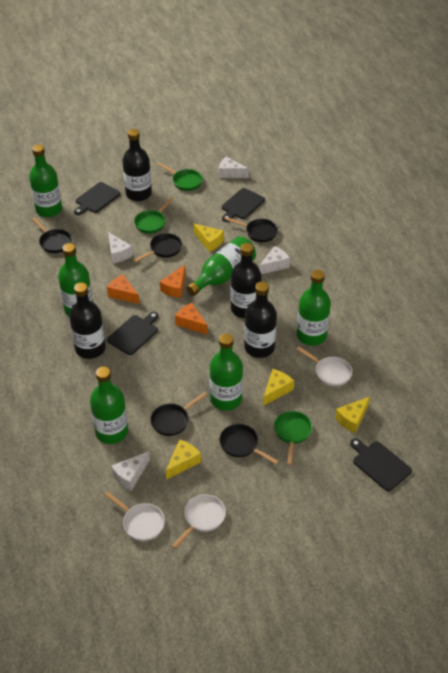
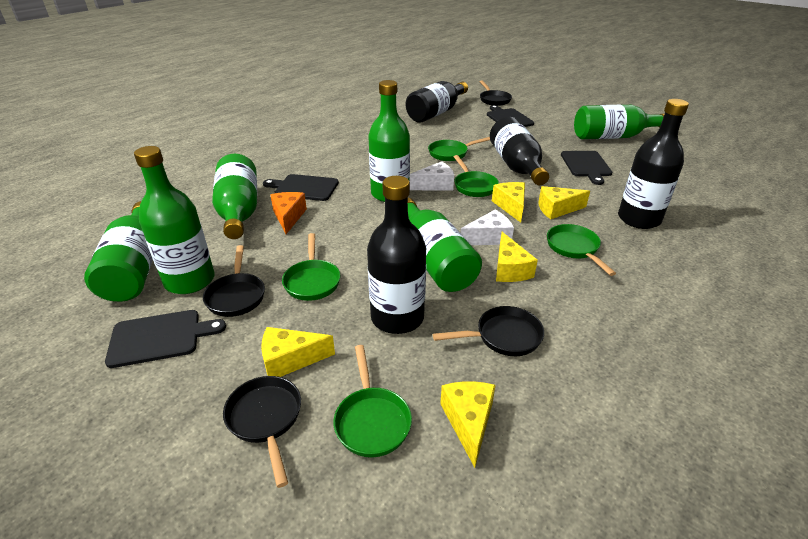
black pan: [32,217,71,253] [134,233,182,262] [150,392,207,436] [219,424,279,465] [225,217,278,242] = 5 -> [203,245,265,317] [223,376,301,488] [433,306,544,356] [480,81,512,106] = 4
green pan: [134,197,174,234] [157,162,203,191] [274,411,312,465] = 3 -> [282,233,340,301] [333,345,412,458] [428,137,490,161] [454,155,499,197] [547,224,616,276] = 5
orange cheese: [107,274,140,304] [160,265,185,298] [175,303,208,335] = 3 -> [270,192,307,234] = 1
white cheese: [108,232,133,263] [111,451,150,491] [219,157,249,178] [259,246,290,274] = 4 -> [410,161,454,190] [461,210,514,245] = 2
white pan: [104,491,165,541] [172,494,226,549] [296,346,352,387] = 3 -> none = 0
yellow cheese: [166,439,201,480] [193,224,224,252] [263,369,294,406] [335,397,370,433] = 4 -> [261,327,335,377] [440,381,496,468] [492,182,525,223] [496,232,538,282] [538,186,590,219] = 5

